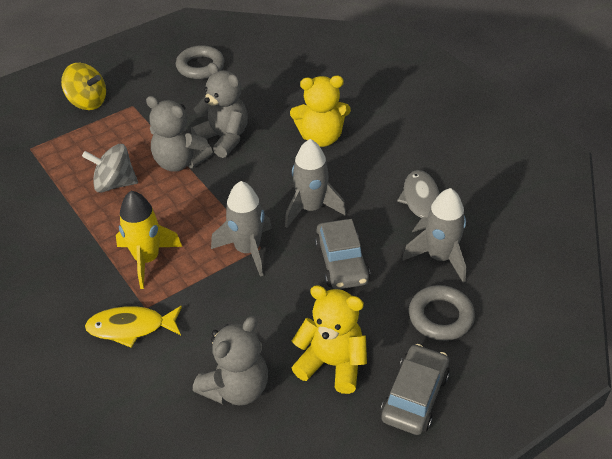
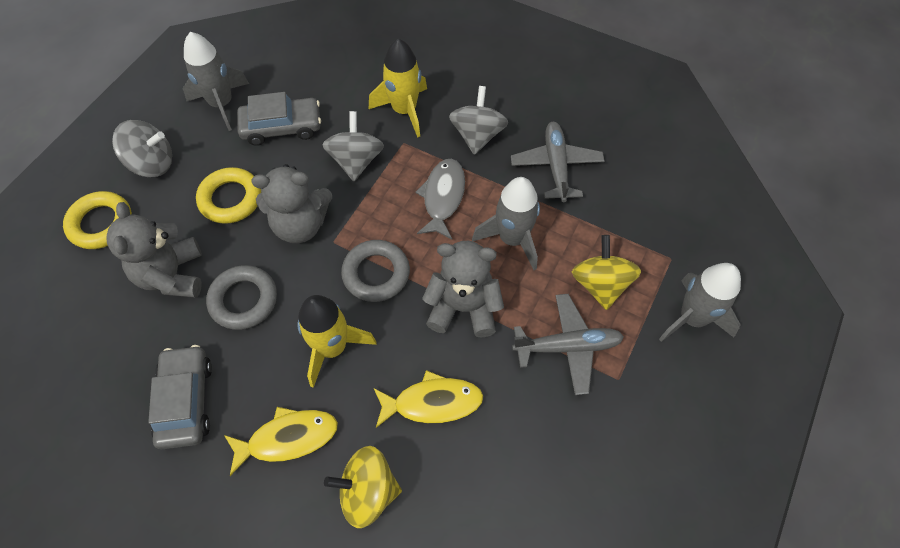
grey plane: none = 0 -> [511,122,605,202] [512,294,624,395] = 2
grey spinning top: [82,144,138,193] = 1 -> [112,120,172,177] [322,111,384,181] [449,86,508,155] = 3
yellow fish: [85,306,182,348] = 1 -> [224,407,338,476] [374,370,483,428] = 2
yellow ring: none = 0 -> [63,191,132,249] [196,167,261,224] = 2
yellow rocket: [116,191,182,289] = 1 -> [297,295,377,388] [369,39,427,138] = 2
yellow spinning top: [61,63,106,110] = 1 -> [324,446,402,528] [572,235,641,310] = 2
yellow teddy bear: [290,76,351,147] [292,285,367,394] = 2 -> none = 0

